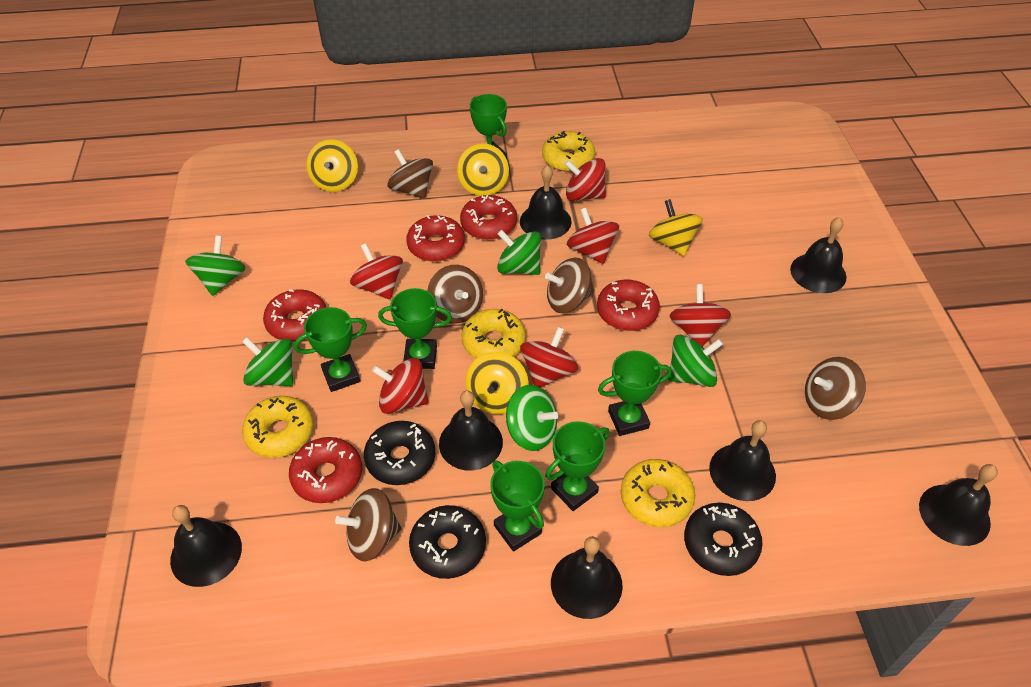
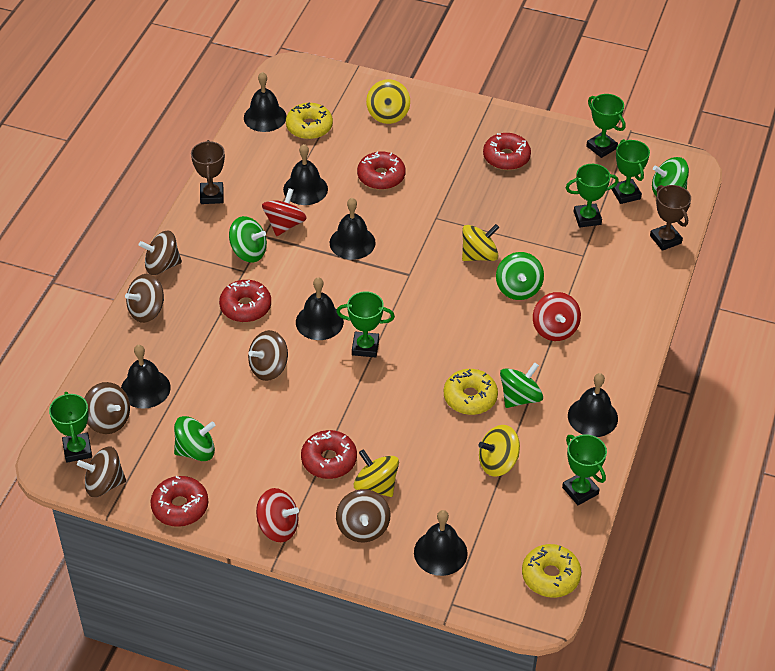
black donut: [364,421,435,485] [409,505,486,579] [684,503,762,576] = 3 -> none = 0
brown spinning top: [335,488,401,562] [388,149,433,199] [427,265,483,324] [545,258,591,313] [805,357,866,420] = 5 -> [77,447,126,497] [84,382,130,434] [125,274,164,323] [139,230,182,275] [248,330,288,381] [336,489,390,542] = 6
brown trophy: none = 0 -> [191,140,225,204] [650,185,691,251] = 2
red spinning top: [350,243,403,300] [372,358,428,414] [520,327,578,388] [565,158,606,201] [567,208,619,264] [669,284,731,347] = 6 -> [256,488,299,542] [262,188,307,236] [533,292,581,341] = 3
yellow donut: [242,396,314,458] [462,308,526,358] [542,131,595,172] [621,459,695,527] = 4 -> [286,102,333,139] [444,369,498,415] [522,544,581,598] = 3

